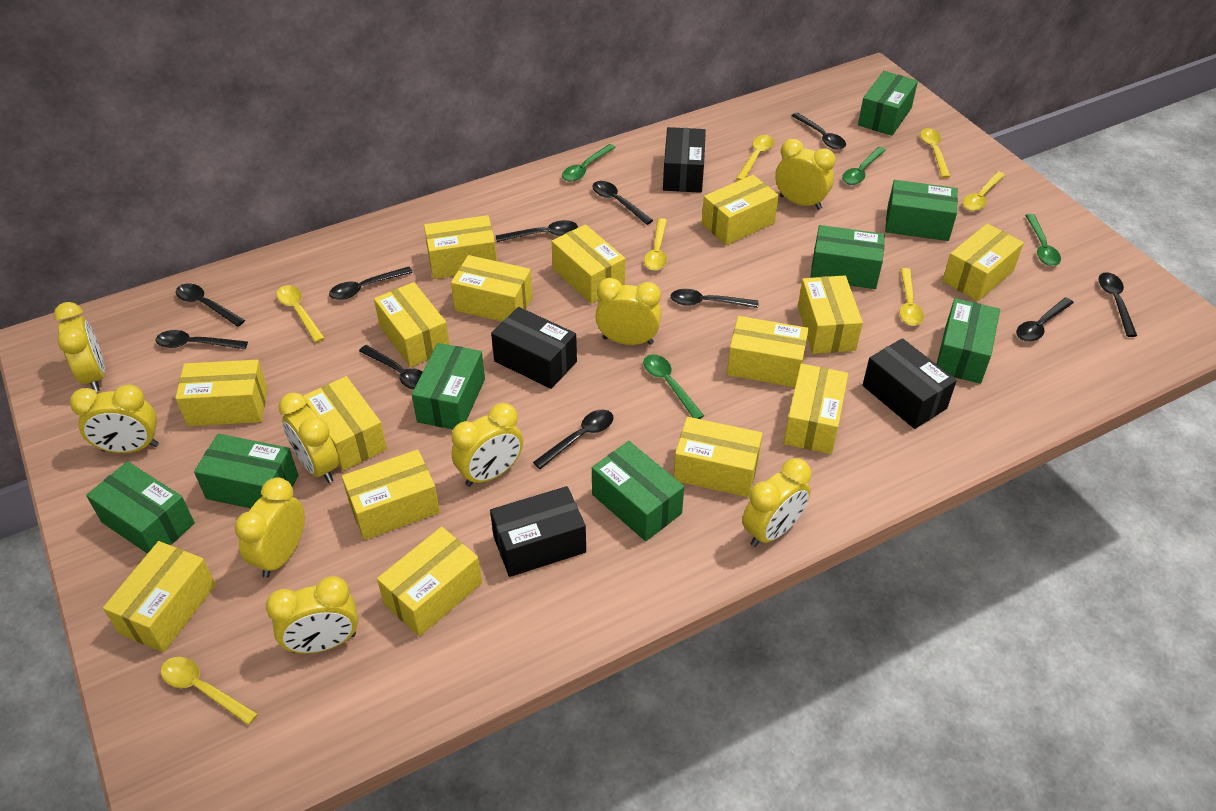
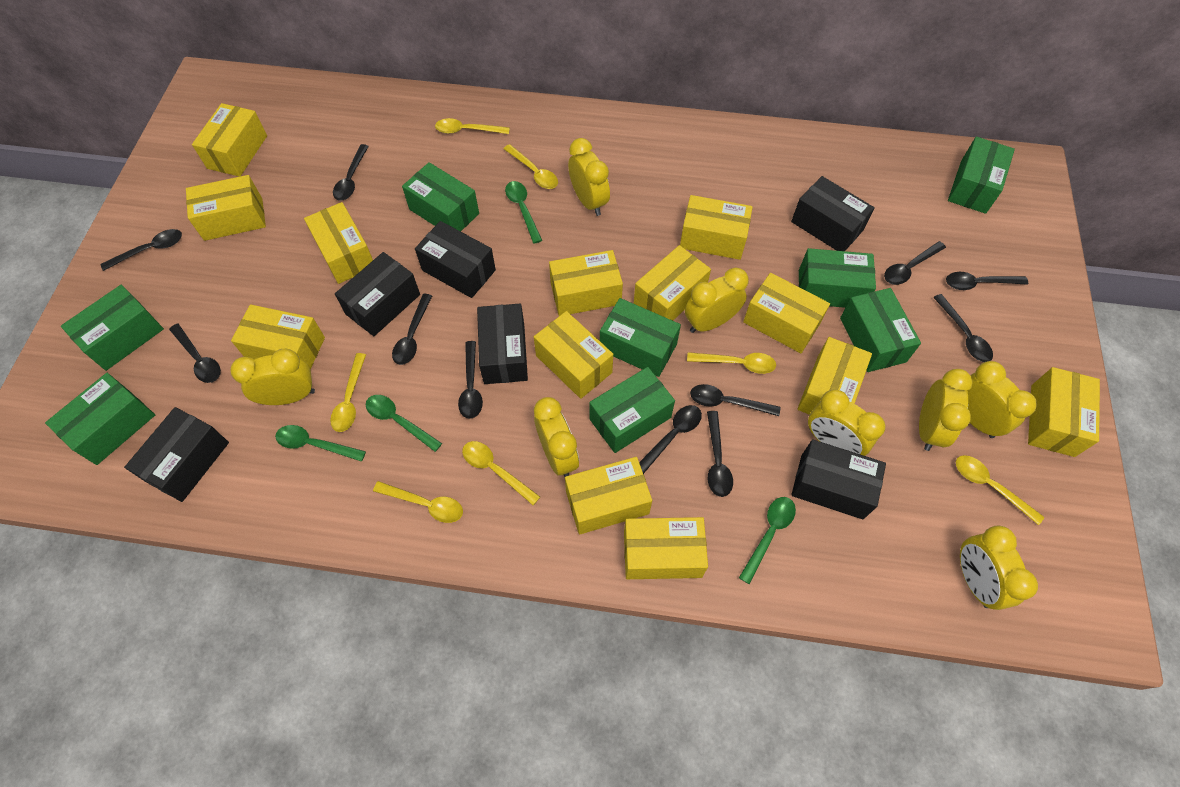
black box: [490,486,586,577] [491,307,577,389] [663,127,706,193] [862,338,957,429] = 4 -> [124,407,229,502] [335,252,420,336] [415,221,496,298] [477,304,528,384] [791,176,875,251] [791,439,886,519] = 6
yellow box: [103,541,216,652] [175,360,268,426] [304,376,387,471] [342,449,440,540] [374,282,450,367] [377,527,482,636] [424,215,497,279] [451,255,533,322] [552,224,625,304] [674,417,763,497] [702,175,779,245] [727,316,809,387] [784,364,848,454] [798,275,863,354] [942,223,1024,301] = 15 -> [186,175,266,241] [192,103,267,177] [231,304,325,370] [304,202,373,284] [534,311,613,399] [549,250,623,316] [565,457,652,535] [624,517,708,579] [633,245,711,321] [680,195,753,260] [743,273,830,353] [797,337,872,415] [1028,367,1100,457] = 13
yellow clock: [54,302,105,392] [70,384,159,453] [235,477,305,578] [266,576,358,654] [278,393,339,483] [452,403,523,487] [595,278,662,345] [742,458,811,547] [775,139,836,210] = 9 -> [230,349,315,405] [534,397,579,477] [568,138,610,216] [685,267,749,333] [808,389,885,456] [919,369,972,451] [960,525,1038,610] [967,361,1037,438] = 8

